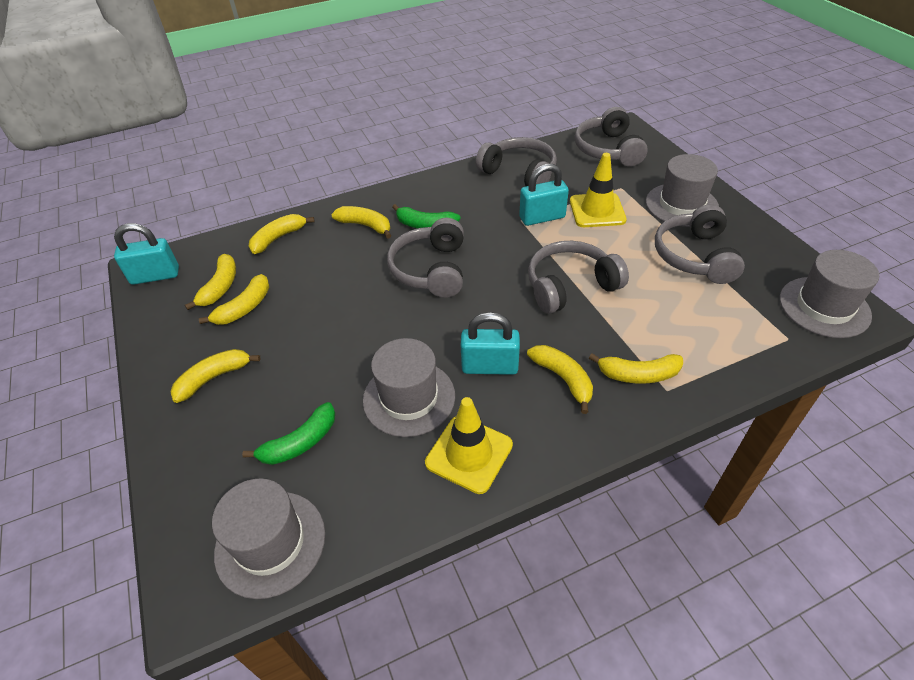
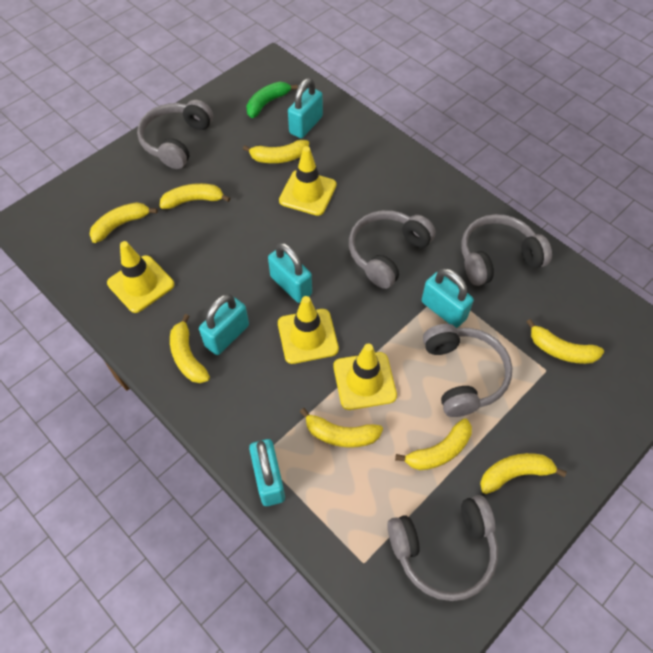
green banana: [242,402,335,465] [392,204,461,228] = 2 -> [246,82,298,118] = 1
grey hat: [212,478,325,599] [363,338,455,437] [646,154,719,227] [780,250,879,338] = 4 -> none = 0
turquoise padlock: [114,223,179,285] [461,312,520,375] [519,164,569,226] = 3 -> [199,294,249,355] [249,439,285,506] [268,242,312,303] [288,78,323,138] [422,268,474,328] = 5
yellow banana: [170,349,261,403] [185,254,236,310] [199,274,269,325] [249,214,315,254] [331,206,391,238] [527,345,593,414] [589,354,683,384] = 7 -> [90,202,158,243] [159,183,230,209] [170,314,210,383] [243,140,309,163] [300,408,383,448] [395,418,472,470] [480,453,567,494] [526,319,604,364] = 8
yellow traffic cone: [425,397,513,494] [570,153,627,227] = 2 -> [107,241,174,313] [278,296,339,364] [279,146,337,216] [334,343,397,410] = 4

